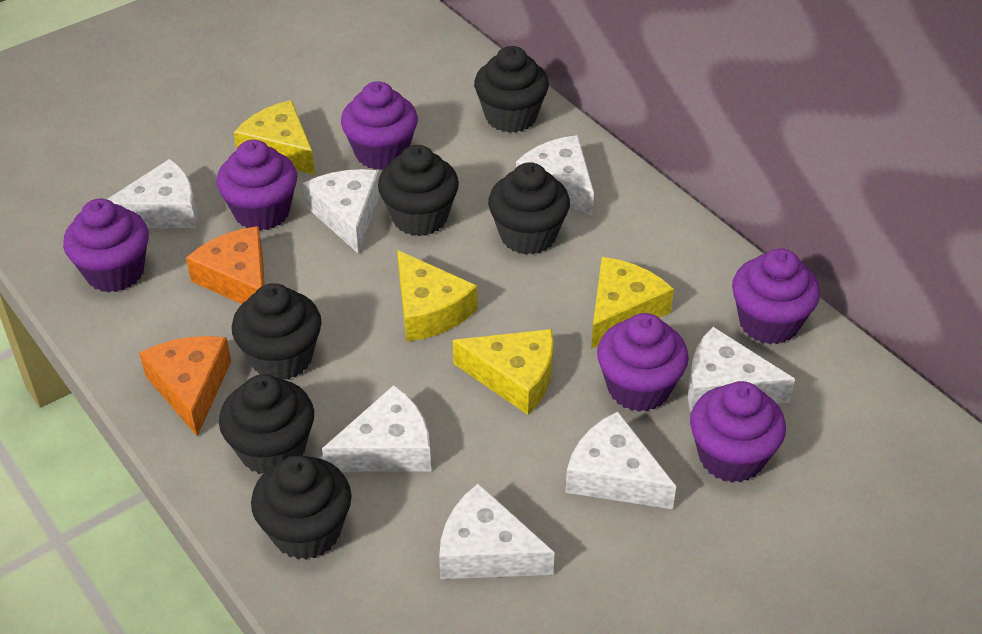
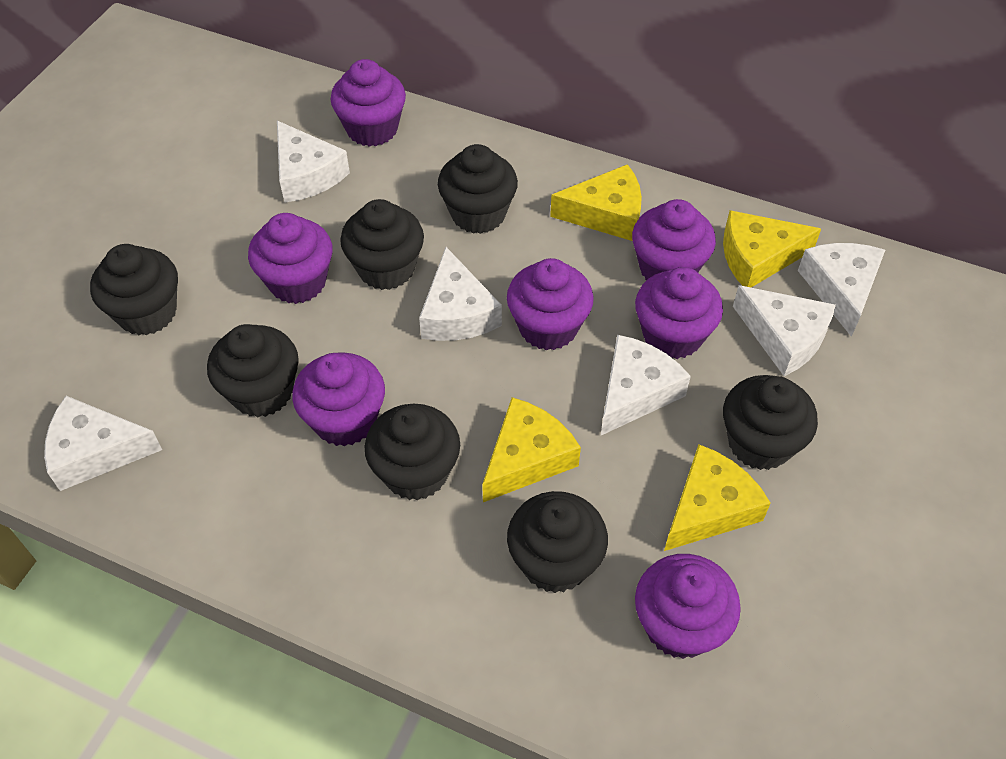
black cupcake: [219,374,314,474] [232,283,322,380] [251,455,351,560] [378,145,459,236] [474,46,549,133] [488,162,570,255] = 6 -> [90,244,178,335] [207,324,299,417] [340,199,424,290] [364,404,460,500] [438,144,518,234] [507,491,608,593] [723,375,818,470] = 7
orange cheese: [139,336,231,436] [186,226,265,304] = 2 -> none = 0
purple cupcake: [63,198,149,293] [216,140,297,231] [341,81,418,170] [597,313,689,412] [690,381,786,483] [732,248,820,344] = 6 -> [248,213,333,304] [292,352,385,446] [330,59,406,147] [507,258,594,350] [632,199,716,281] [635,267,723,359] [635,554,741,659] = 7
white cheese: [107,159,197,228] [303,169,380,254] [322,385,431,472] [439,483,555,579] [516,135,594,216] [565,411,676,509] [688,327,795,412] = 7 -> [44,396,162,491] [277,121,350,203] [419,247,502,341] [601,335,691,435] [733,285,836,376] [798,243,885,337] = 6

